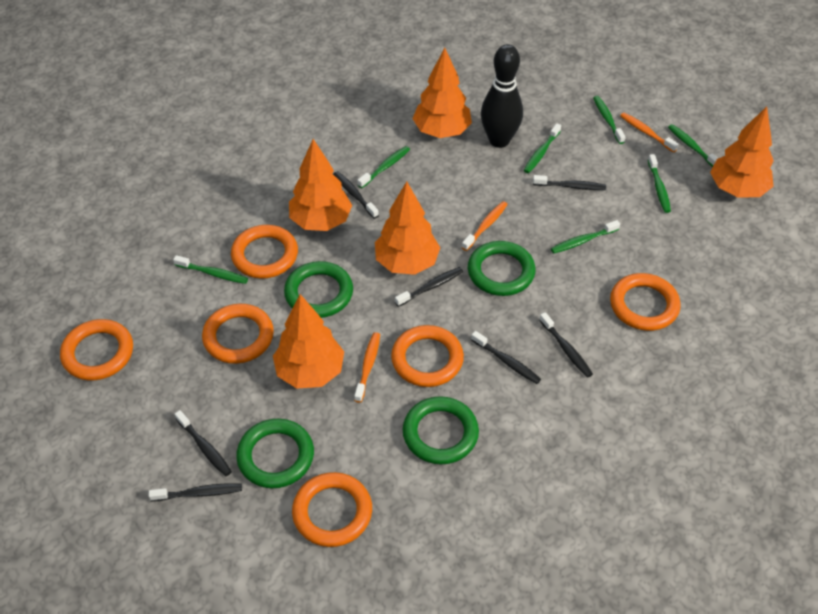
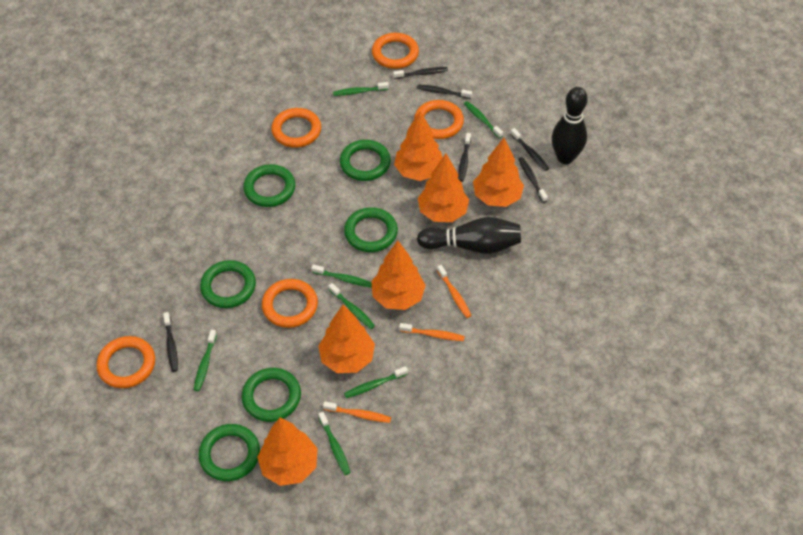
black bowling pin: [481,44,523,148] = 1 -> [417,217,521,254] [552,87,588,164] = 2
black toothbrush: [149,483,242,501] [175,410,232,476] [333,171,379,219] [395,267,463,307] [471,331,541,384] [533,175,606,190] [539,312,593,378] = 7 -> [163,312,178,372] [393,67,448,79] [417,84,472,99] [458,133,471,182] [511,128,549,171] [518,157,548,203] = 6
green ring: [236,419,314,488] [284,261,353,318] [403,396,479,465] [468,241,536,296] = 4 -> [198,424,260,481] [200,260,256,308] [242,368,301,422] [243,164,295,207] [340,140,391,181] [344,207,398,252] = 6
orange ring: [60,319,133,381] [202,304,274,364] [231,225,298,279] [292,472,372,547] [391,325,464,387] [610,273,681,331] = 6 -> [96,336,155,388] [262,279,318,328] [271,108,321,148] [372,33,419,69] [414,100,464,139] = 5
orange tree: [273,294,344,389] [289,139,352,231] [375,181,440,275] [412,48,472,138] [710,106,774,198] = 5 -> [257,418,318,486] [318,305,375,373] [371,241,426,310] [394,111,443,181] [418,153,469,222] [473,138,524,207] = 6

